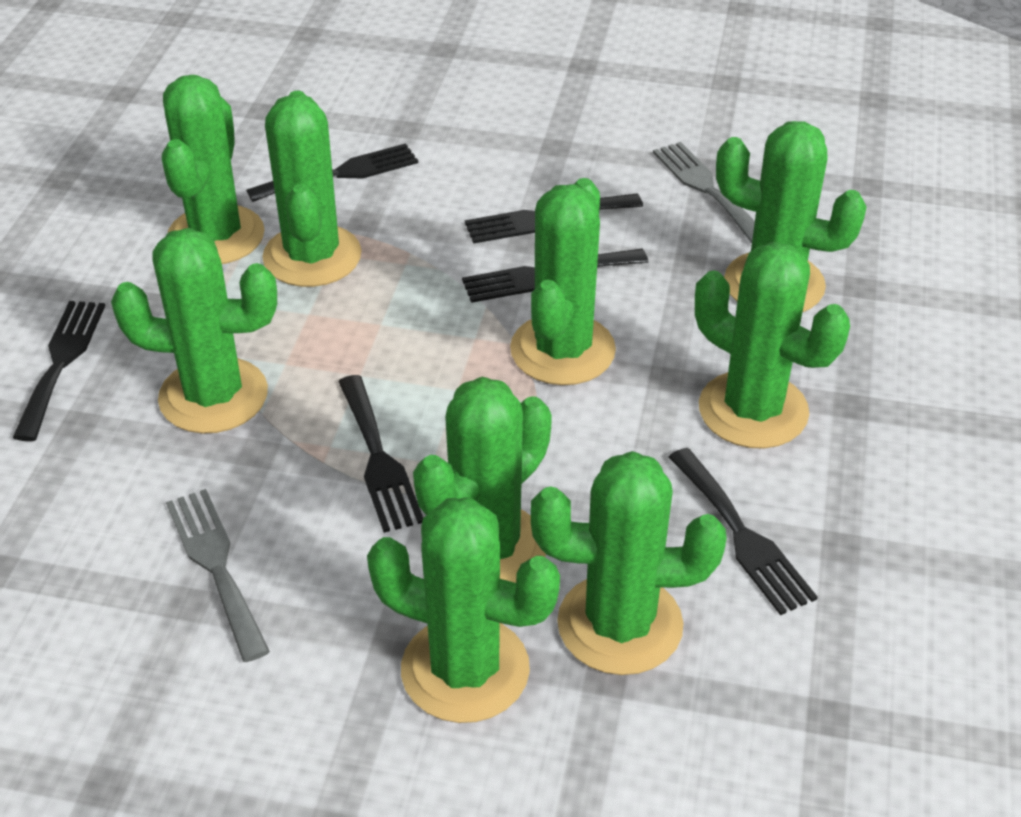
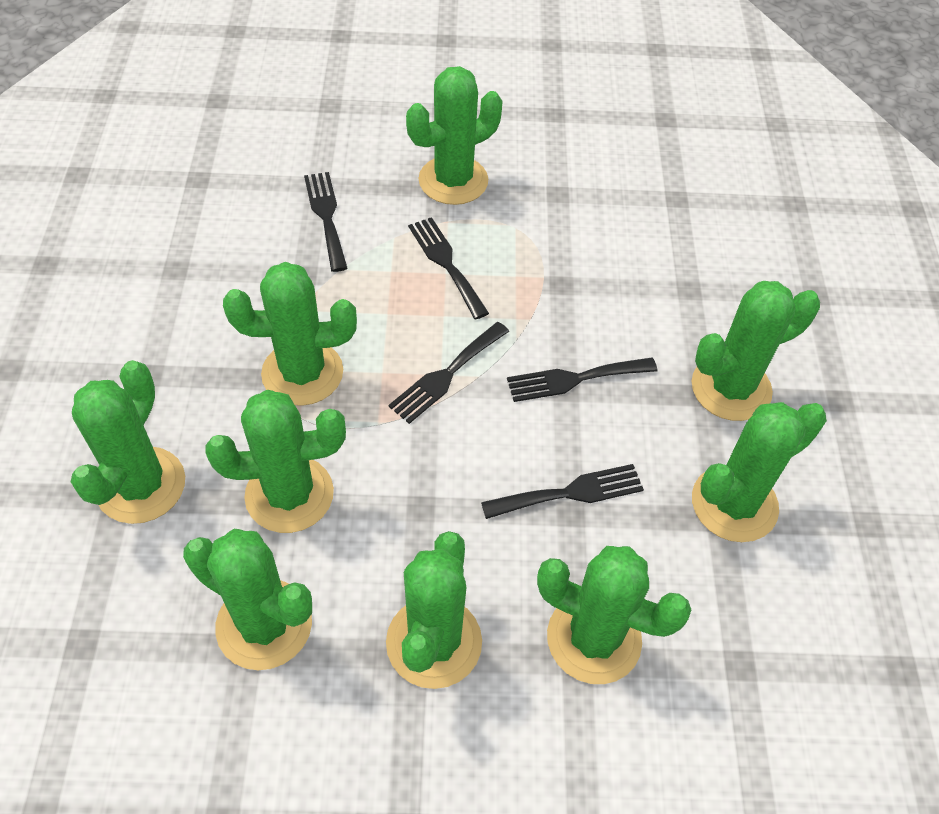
black fork: [12,301,105,441] [246,143,418,202] [338,375,423,533] [462,249,648,303] [465,193,643,244] [668,448,818,615] = 6 -> [304,172,347,272] [388,322,509,424] [408,217,489,319] [481,464,644,519] [507,358,657,402] = 5
grey fork: [166,489,270,662] [653,142,755,243] = 2 -> none = 0

